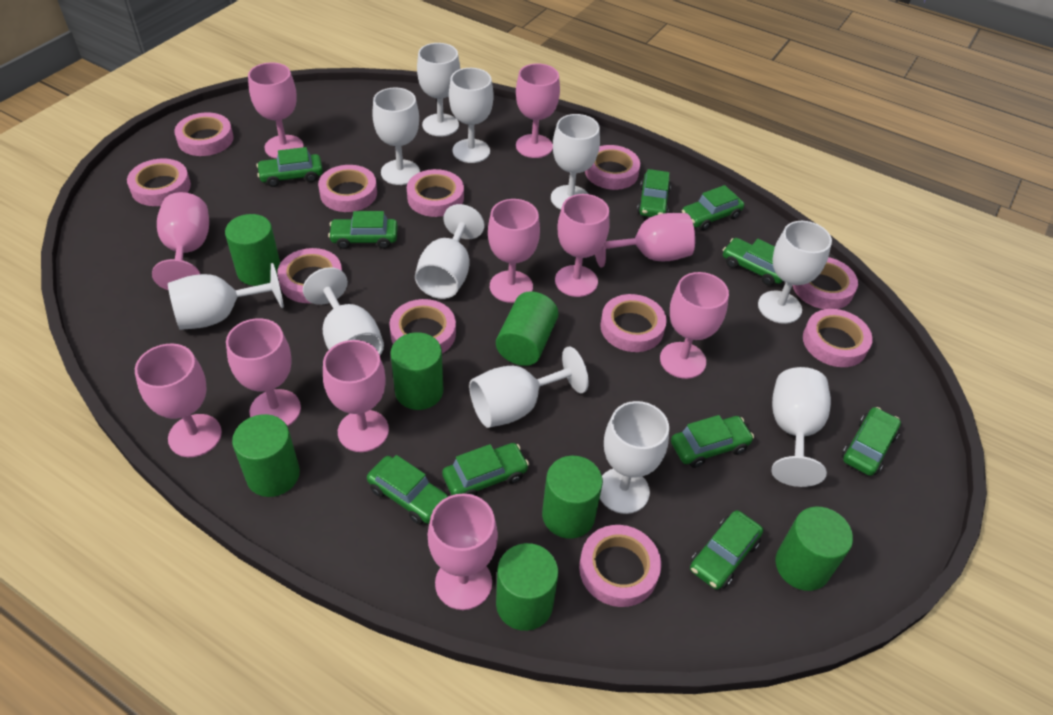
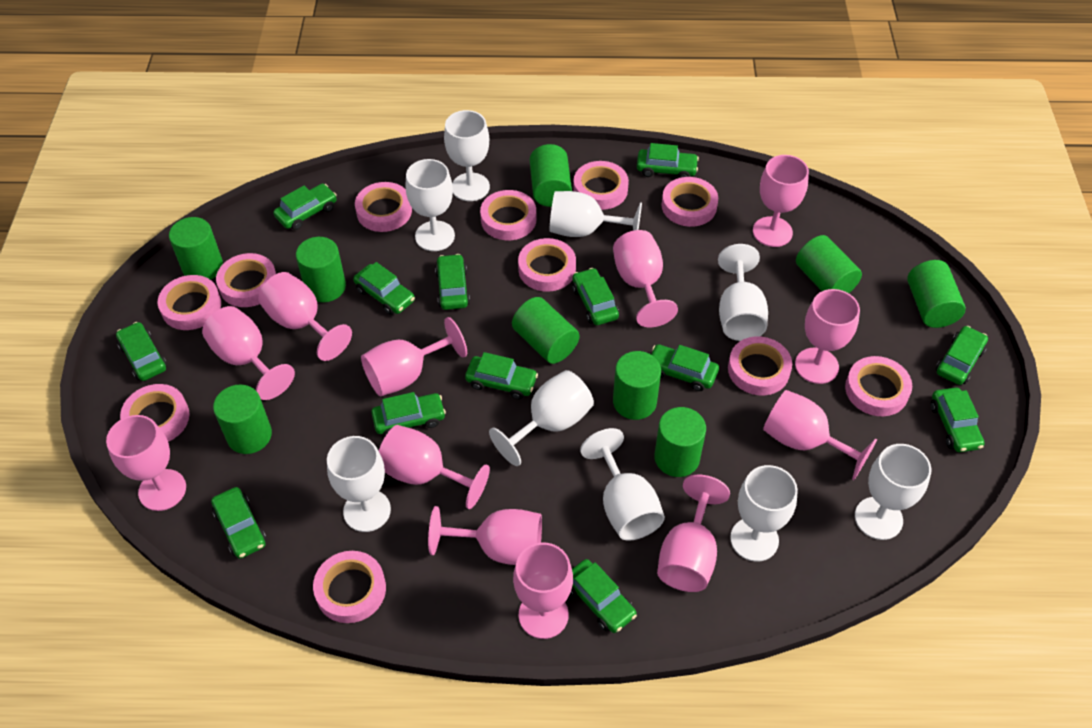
green car: [256,147,323,187] [328,211,398,249] [367,455,448,525] [442,443,529,496] [637,169,671,217] [671,415,754,468] [682,185,744,231] [690,510,763,590] [723,238,783,286] [842,407,901,476] = 10 -> [116,322,167,381] [211,487,267,559] [273,184,337,230] [353,262,415,315] [371,392,446,436] [435,254,470,310] [465,352,538,399] [570,559,637,633] [572,268,619,325] [637,143,699,178] [651,344,719,391] [931,387,985,452] [936,326,988,385] = 13
green cylinder: [225,214,280,286] [232,414,300,497] [391,332,443,410] [496,291,558,366] [496,543,558,631] [542,456,603,539] [775,507,853,591] = 7 -> [169,217,223,280] [213,385,272,454] [296,237,346,302] [512,297,579,364] [530,144,572,207] [613,351,661,420] [654,407,706,477] [796,235,862,293] [907,260,966,328] = 9
pink goblet: [135,344,222,457] [152,192,209,291] [226,318,301,427] [248,62,304,159] [323,340,389,452] [428,493,498,610] [488,199,540,303] [516,63,560,158] [555,194,610,297] [595,213,695,267] [660,272,729,379] = 11 -> [106,415,186,511] [202,306,295,400] [258,272,352,361] [361,317,467,396] [379,425,490,509] [428,506,542,565] [513,543,573,639] [613,230,678,327] [657,475,730,592] [753,155,809,247] [763,390,877,480] [795,289,860,384] = 12
white goblet: [168,263,284,330] [303,267,384,355] [372,88,420,185] [415,204,484,299] [417,43,460,137] [449,68,494,163] [469,346,589,428] [551,114,600,210] [600,401,669,514] [758,221,832,324] [772,367,831,487] = 11 -> [327,436,391,532] [406,159,455,251] [444,110,490,201] [489,370,594,466] [550,191,642,237] [580,428,665,541] [718,244,768,341] [730,465,798,562] [855,444,931,540] = 9

